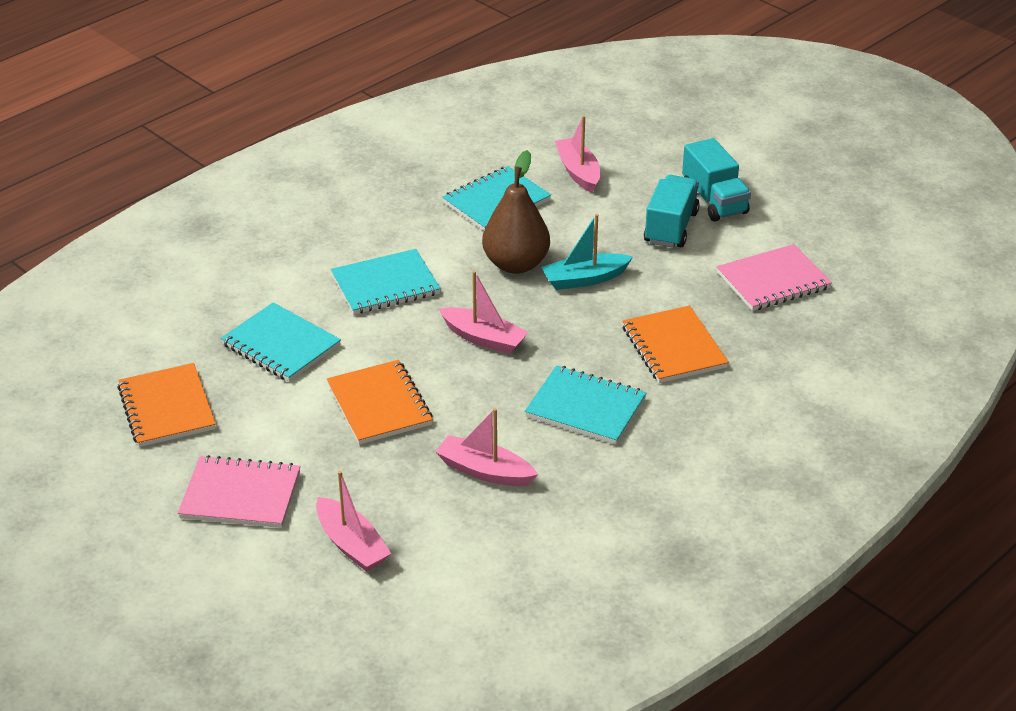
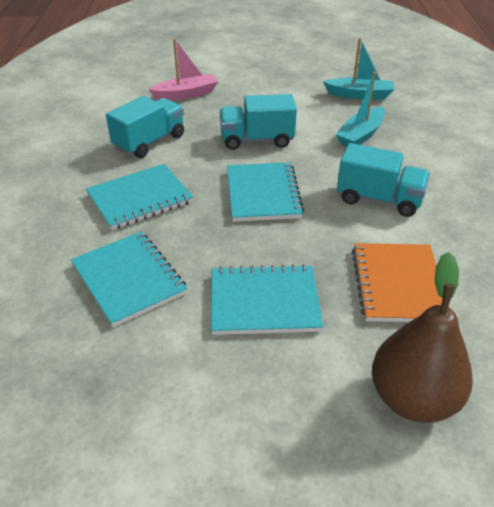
orange notebook: [117,363,216,447] [327,360,433,445] [622,306,729,383] = 3 -> [352,243,450,322] = 1
pink boat: [316,471,392,572] [436,408,538,486] [439,271,529,354] [555,115,600,193] = 4 -> [148,39,219,100] = 1
pink notebook: [178,455,300,528] [717,244,832,311] = 2 -> none = 0
turquoise boat: [541,214,633,290] = 1 -> [323,38,394,99] [335,72,385,147] = 2
turquoise truck: [644,175,700,248] [682,138,751,221] = 2 -> [106,96,184,158] [220,94,297,150] [337,143,430,217] = 3

